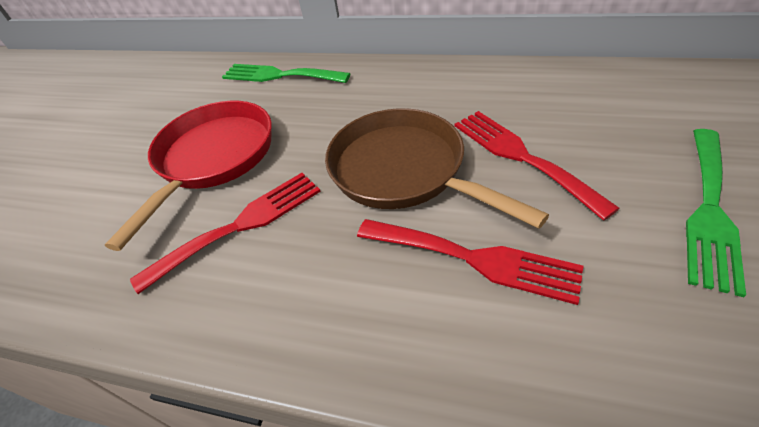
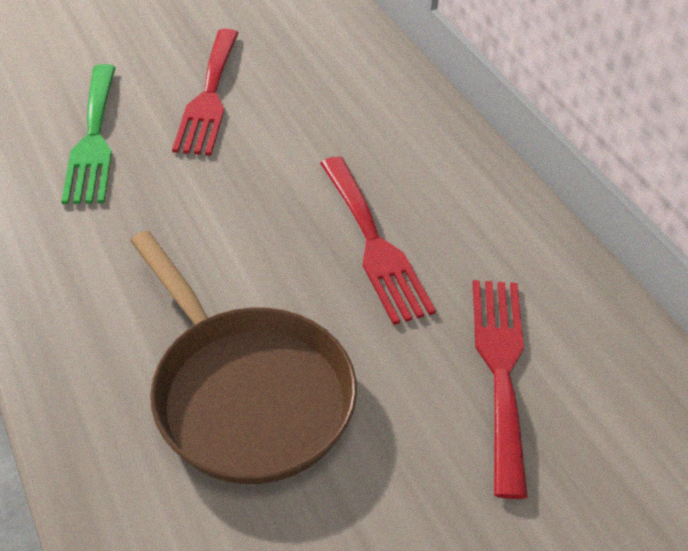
green fork: [222,64,351,83] [686,129,746,297] = 2 -> [61,64,116,204] = 1
red pan: [105,101,272,251] = 1 -> none = 0

